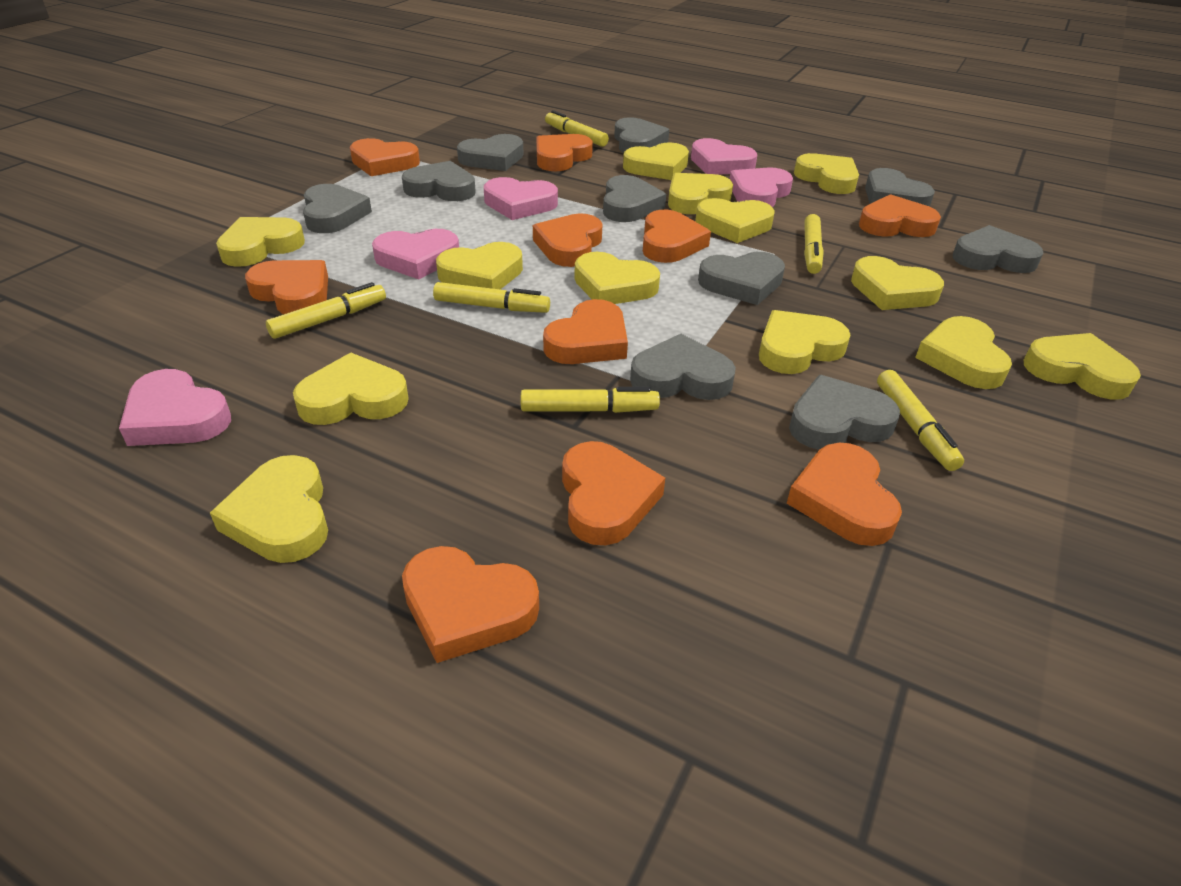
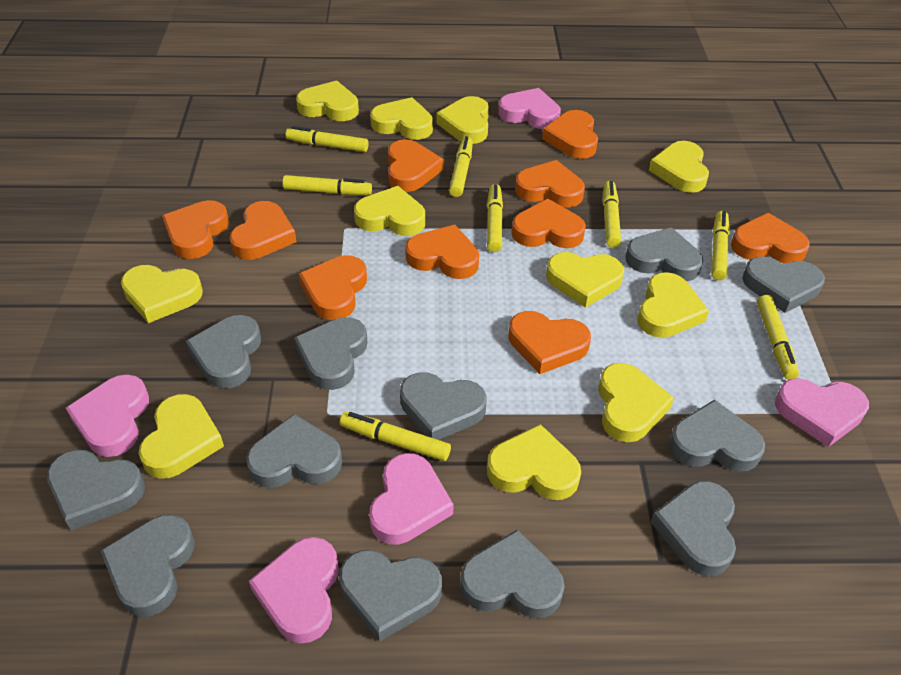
grey heart: [303,184,372,233] [402,161,476,201] [457,134,524,171] [603,175,666,222] [614,117,669,153] [630,334,736,400] [698,252,785,305] [789,375,900,450] [865,168,935,207] [953,225,1043,273] = 10 -> [47,450,145,530] [100,515,195,617] [186,315,261,389] [246,414,342,488] [294,317,367,390] [339,550,442,642] [400,372,487,440] [460,530,565,618] [626,227,703,281] [651,481,736,576] [669,400,765,472] [742,256,825,313] = 12
yellow heart: [210,455,328,563] [216,217,305,267] [293,353,409,425] [436,242,523,289] [574,252,660,304] [623,142,689,180] [668,173,733,214] [695,198,775,243] [759,310,850,374] [794,153,859,194] [851,256,944,310] [915,316,1012,389] [1024,333,1141,400] = 13 -> [121,265,203,323] [139,394,224,479] [296,80,359,121] [354,186,425,236] [370,97,433,140] [436,96,489,144] [487,424,581,500] [546,252,625,308] [598,363,674,442] [638,272,709,338] [649,141,709,193] = 11
yellow marker: [266,282,386,339] [433,282,550,313] [521,387,660,413] [545,110,609,147] [804,214,824,274] [877,370,964,471] = 6 -> [282,175,372,195] [286,126,369,152] [340,412,451,461] [449,136,473,197] [487,184,503,252] [603,181,621,248] [711,211,730,280] [757,295,799,380] = 8

